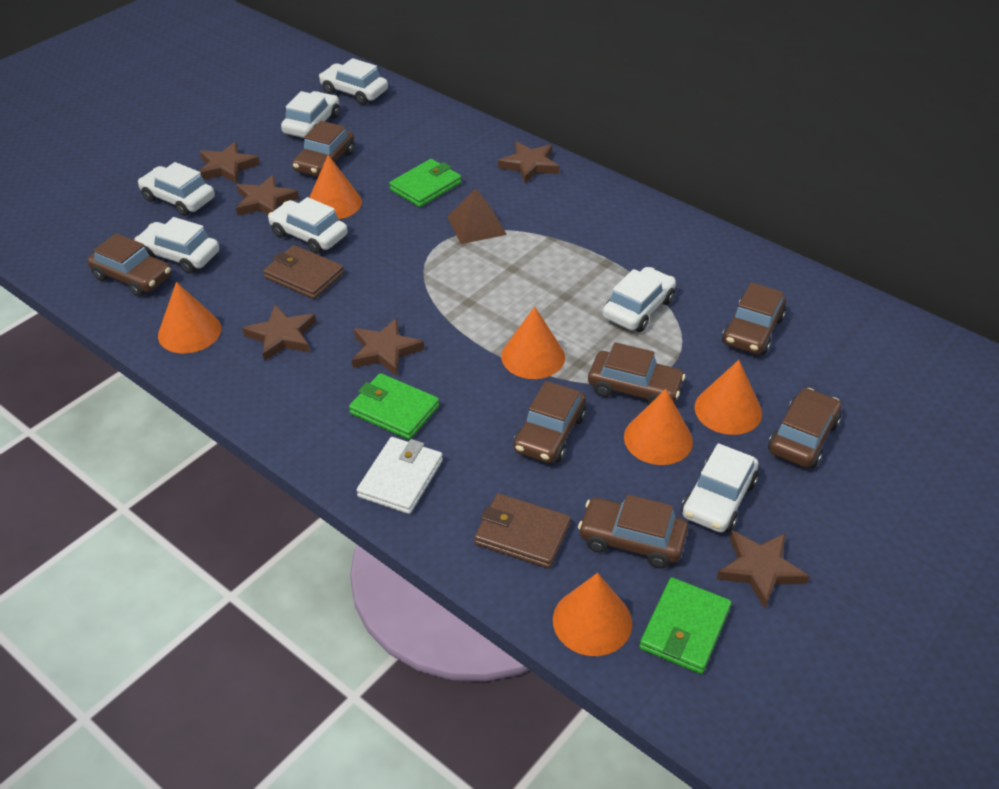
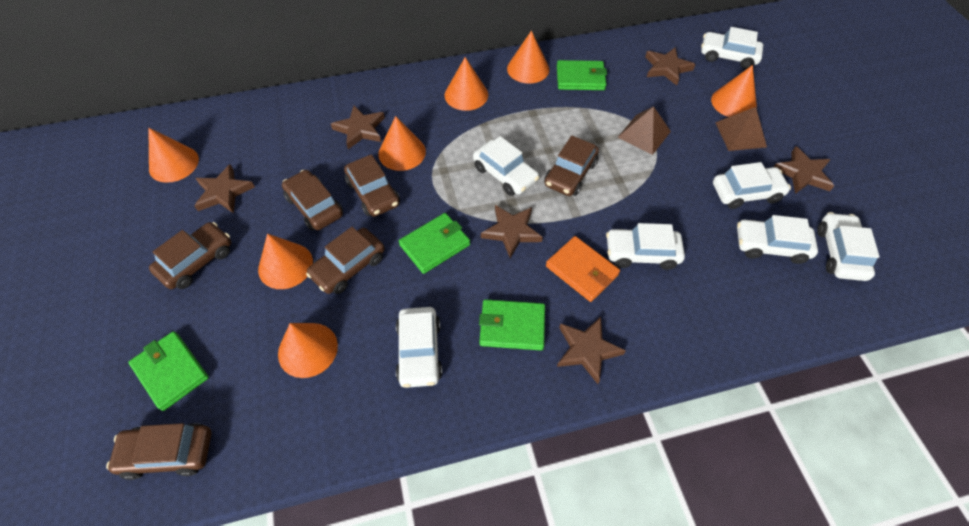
brown car: [87,233,171,297] [292,121,354,177] [513,381,586,463] [578,494,688,568] [588,342,685,405] [722,282,786,355] [768,388,841,468] = 7 -> [106,423,212,480] [149,222,231,289] [282,170,343,231] [306,227,385,294] [344,154,400,217] [544,136,599,196] = 6
brown pyramid: [447,189,507,244] = 1 -> [617,106,671,155] [715,107,767,151] = 2
brown wallet: [263,245,344,299] [474,493,571,568] = 2 -> none = 0
green wallet: [349,373,440,440] [389,159,462,207] [639,577,731,674] = 3 -> [128,331,209,411] [399,213,470,274] [479,299,545,350] [557,60,607,90] = 4
orange cone: [158,282,221,353] [309,155,362,219] [501,307,565,379] [553,573,632,656] [624,389,693,465] [695,360,762,435] = 6 -> [148,128,199,183] [258,234,313,289] [278,323,338,378] [378,116,426,171] [445,57,488,111] [507,31,550,84] [711,65,757,117] = 7
orange wallet: none = 0 -> [546,236,620,302] = 1
white wallet: [357,437,443,514] = 1 -> none = 0

